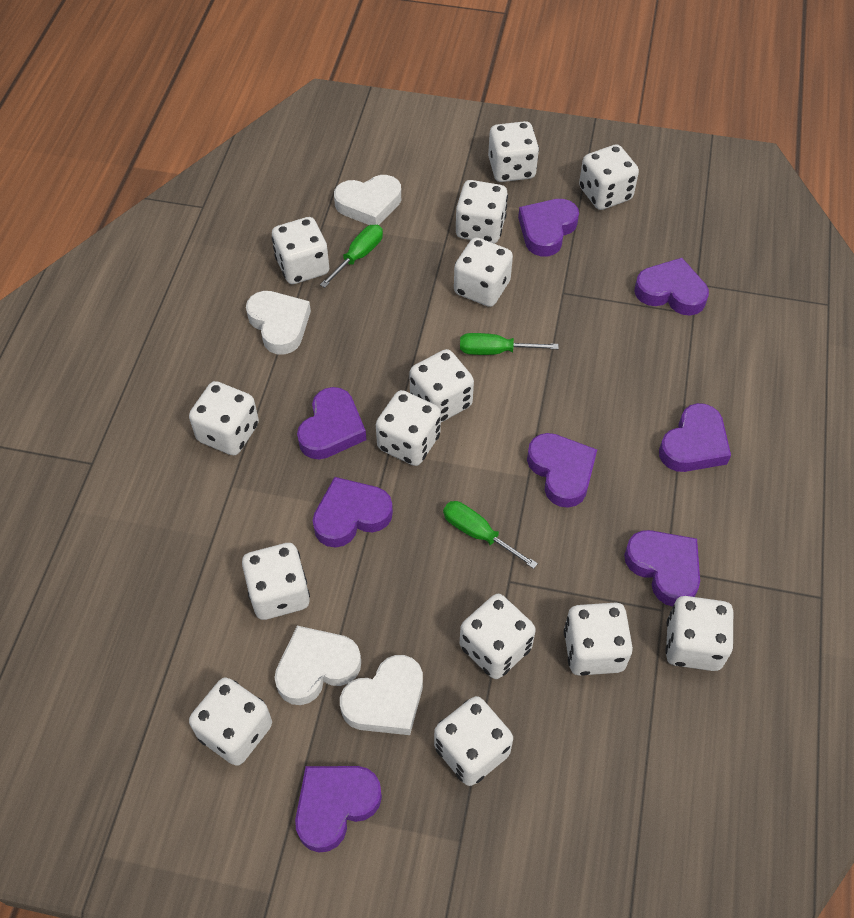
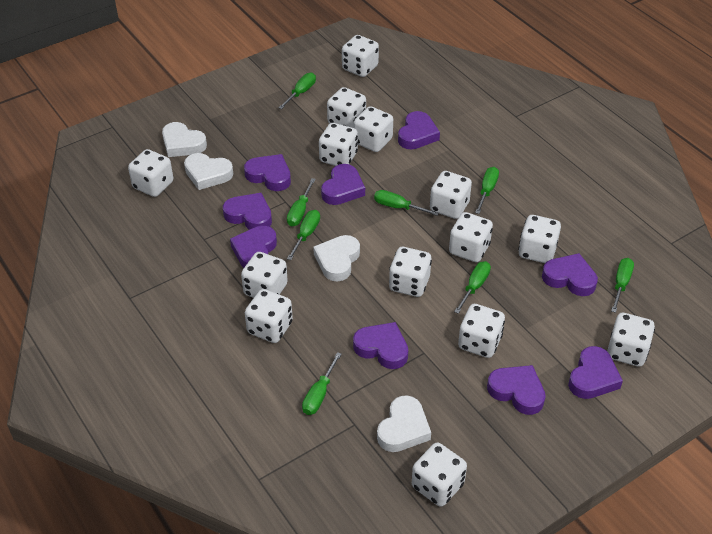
green screwdriver: [320,225,383,288] [443,501,538,569] [460,333,559,355] = 3 -> [278,73,316,109] [287,178,316,227] [287,210,320,260] [302,352,341,415] [374,190,439,216] [454,261,491,314] [475,167,499,214] [611,258,634,313] = 8
purple heart: [295,766,382,852] [297,387,366,459] [313,477,393,548] [518,199,579,257] [527,433,597,508] [624,530,700,607] [634,258,709,315] [659,403,731,472] = 8 -> [223,193,272,230] [230,226,277,268] [244,154,291,191] [321,164,365,205] [353,322,408,369] [398,111,440,150] [487,365,546,415] [542,253,598,296] [568,346,623,399] = 9

